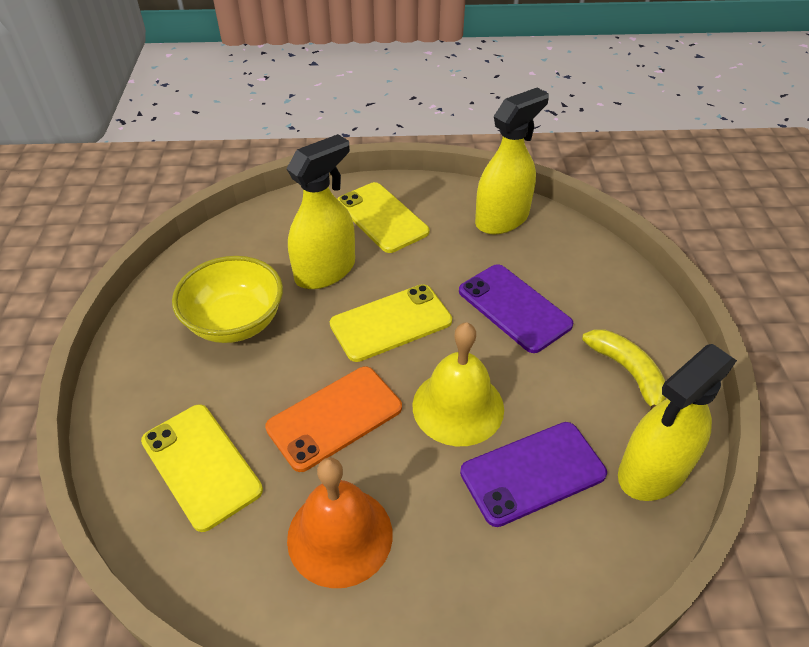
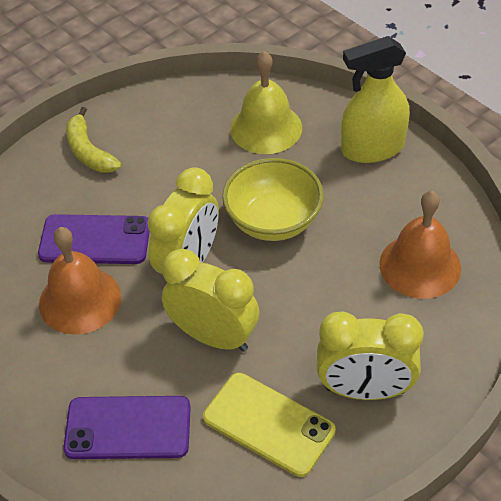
orange bell: [287,457,393,588] = 1 -> [39,227,121,334] [379,191,461,299] = 2
orange phone: [265,366,402,472] = 1 -> none = 0
yellow clock: none = 0 -> [147,167,219,274] [162,249,260,352] [317,311,424,400] = 3
yellow phone: [141,404,263,532] [330,284,452,362] [337,182,429,253] = 3 -> [203,373,336,477] = 1
yellow spray bottle: [286,134,355,289] [475,88,549,234] [618,344,737,501] = 3 -> [341,36,410,163] = 1

